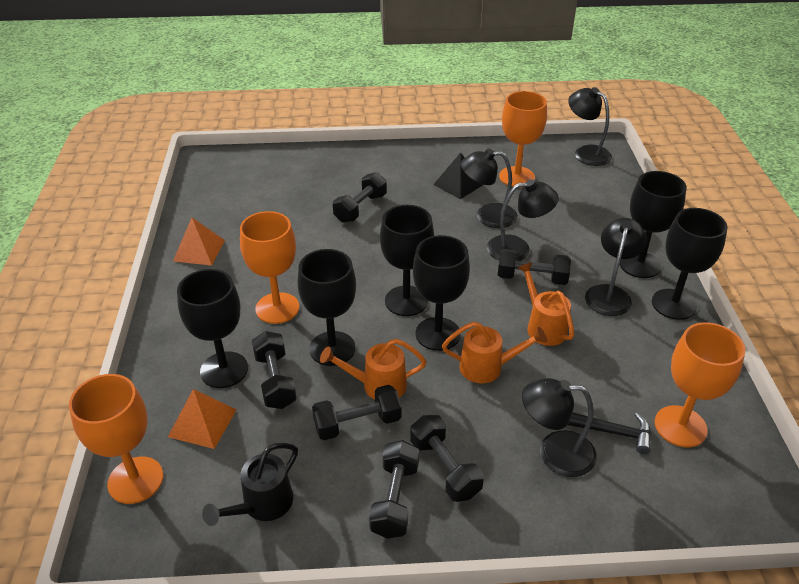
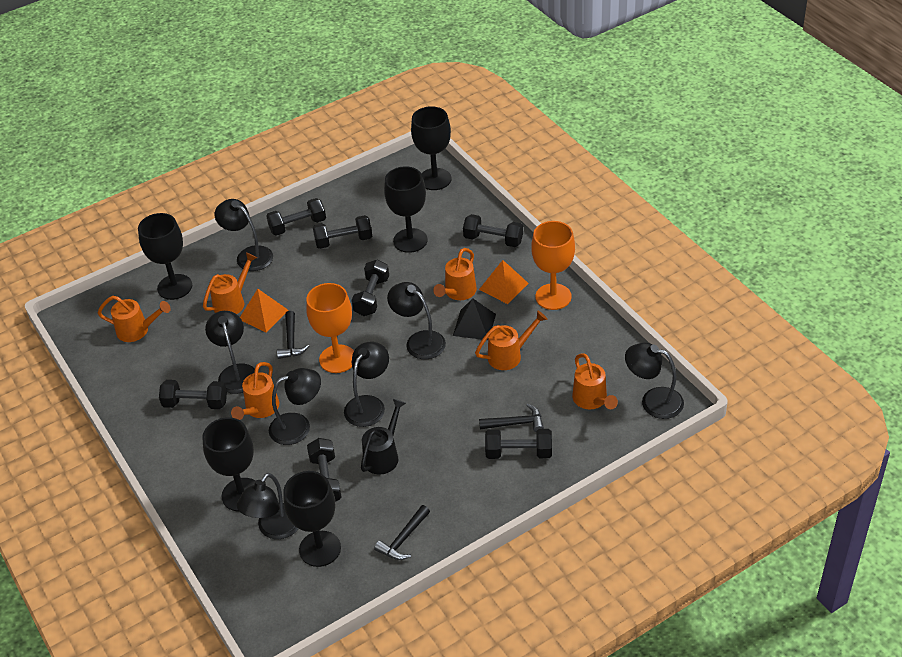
black dumbbell: [252,331,297,409] [312,385,402,440] [333,172,387,223] [369,440,419,539] [410,415,484,502] [498,249,571,285] = 6 -> [159,380,227,409] [266,198,326,236] [307,438,342,502] [313,215,372,249] [351,259,389,316] [463,214,523,247] [485,429,552,459] = 7
black goblet: [177,269,248,388] [297,249,356,366] [380,205,434,316] [413,235,470,351] [619,171,687,278] [652,208,728,320] = 6 -> [138,213,192,300] [202,417,255,511] [284,471,341,567] [384,166,428,253] [411,106,451,190] = 5
black hammer: [568,412,651,454] = 1 -> [277,311,309,359] [374,505,430,560] [479,404,544,432] = 3
black lamp: [461,149,518,228] [487,179,559,261] [522,378,597,477] [568,87,612,166] [585,218,647,316] = 5 -> [205,311,255,394] [215,199,273,271] [237,473,298,539] [269,368,321,445] [344,342,389,427] [387,282,446,359] [625,343,684,419] = 7
orange goblet: [69,374,163,504] [240,211,299,324] [499,91,547,187] [655,322,745,448] = 4 -> [306,283,354,373] [531,221,575,310] = 2
orange watering can: [320,339,426,399] [442,322,547,383] [517,262,574,346] = 3 -> [98,296,171,342] [203,252,257,314] [231,362,279,420] [433,248,477,300] [475,311,547,370] [572,353,618,409] = 6

